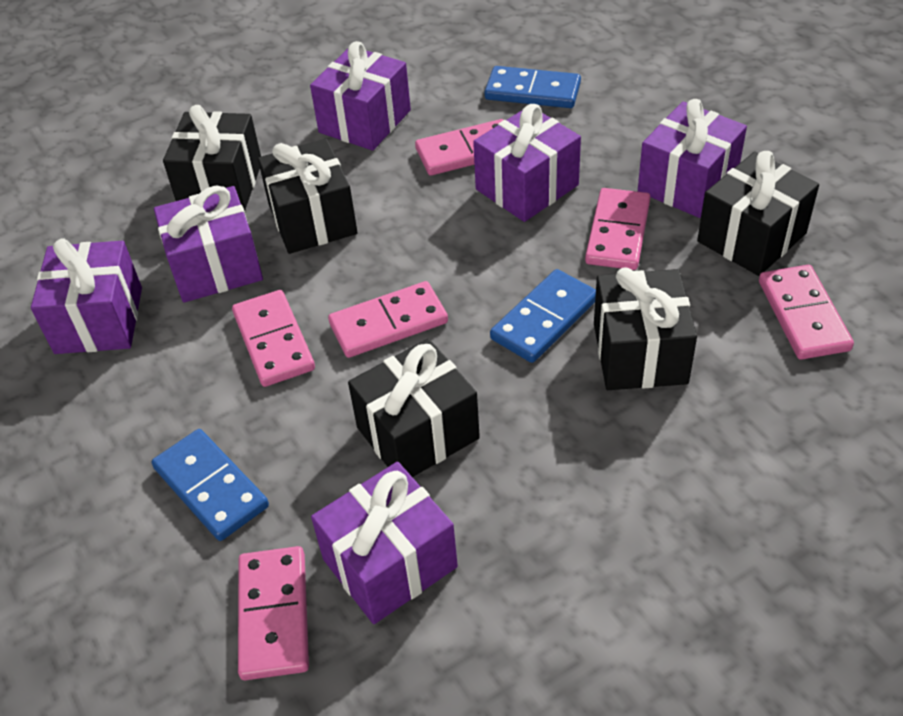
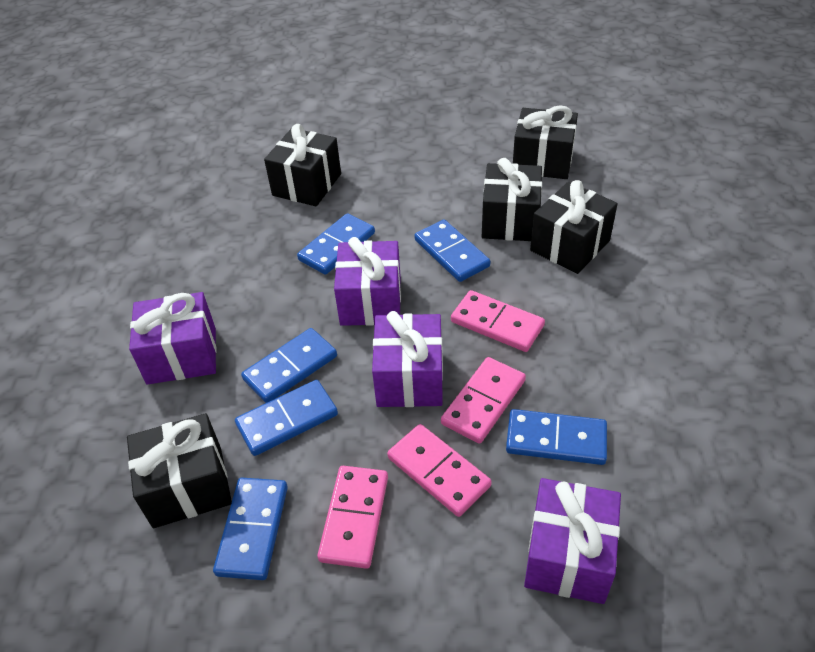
blue domino: [152,429,269,541] [484,66,581,108] [490,269,596,363] = 3 -> [213,478,288,580] [235,380,338,456] [241,328,337,403] [297,213,375,275] [415,219,490,282] [506,409,607,465] = 6
pink domino: [232,290,315,387] [238,546,309,680] [328,281,448,358] [415,119,503,176] [585,188,650,270] [759,265,854,360] = 6 -> [317,466,388,569] [387,424,492,517] [441,357,526,444] [451,290,545,352] = 4
purple gift: [31,238,142,354] [154,186,263,303] [310,41,411,150] [311,462,458,624] [473,104,581,222] [638,99,747,218] = 6 -> [129,292,217,385] [334,237,401,326] [372,311,443,407] [524,478,621,604] = 4

